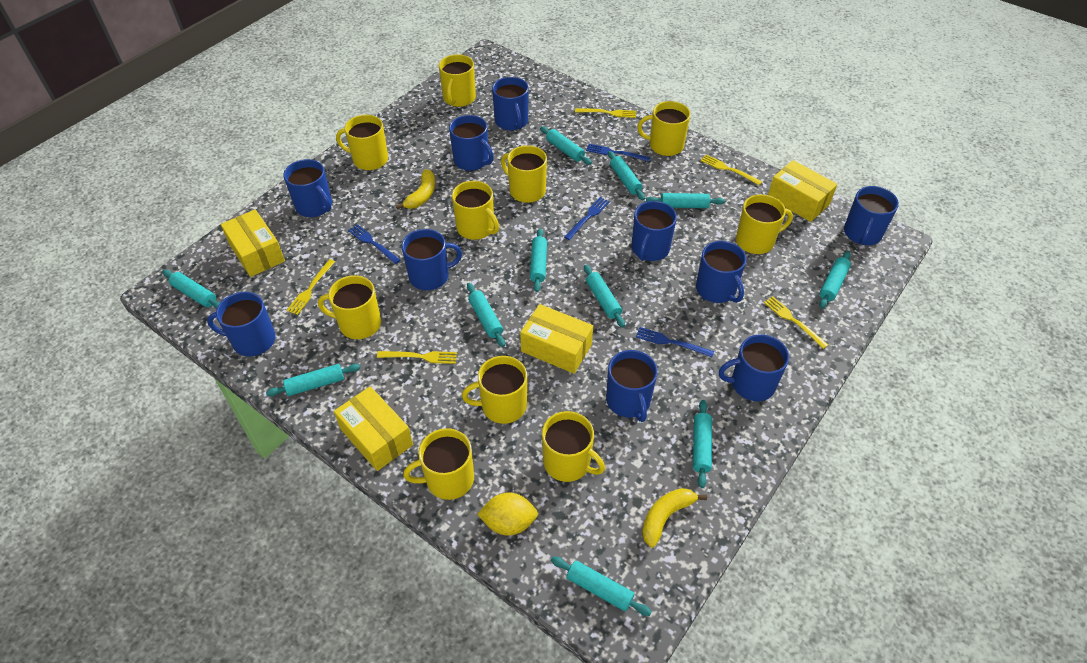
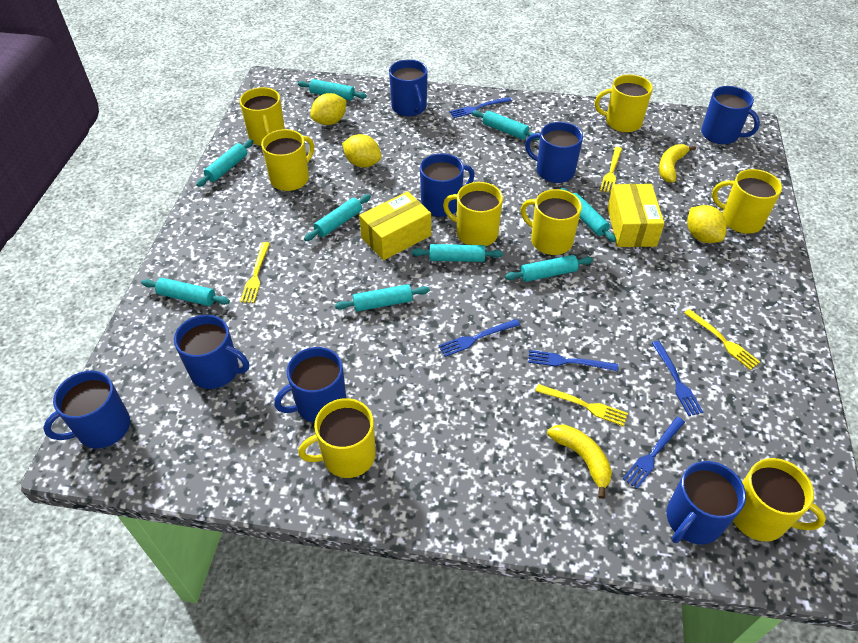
blue fork: [348,224,401,264] [564,197,610,240] [586,144,650,162] [636,327,714,357] = 4 -> [438,319,520,357] [449,97,512,118] [528,350,618,371] [623,417,685,489] [652,341,703,416] = 5
blue mug: [207,292,276,357] [283,159,332,217] [402,229,462,290] [449,115,494,171] [492,77,529,131] [606,350,658,422] [632,201,677,261] [696,241,746,303] [719,334,789,401] [844,186,899,245] = 10 -> [43,371,130,449] [174,315,249,389] [274,347,346,423] [389,59,428,116] [420,153,475,217] [525,122,583,183] [667,461,746,544] [701,86,760,145] = 8
turquoise rolling pin: [162,270,220,309] [266,364,360,396] [467,283,505,347] [530,228,547,292] [540,126,592,165] [551,557,652,616] [584,265,625,327] [608,151,645,200] [646,193,725,208] [693,400,712,488] [819,251,851,309] = 11 -> [142,278,230,306] [196,139,253,187] [298,79,367,100] [304,194,371,241] [335,284,430,312] [412,244,503,262] [472,110,540,140] [505,255,593,282] [561,188,616,242] = 9
yellow box: [221,209,285,277] [334,386,413,471] [520,304,593,374] [768,160,837,222] = 4 -> [359,191,431,260] [607,184,664,247] = 2
yellow fork: [286,259,335,315] [377,351,457,364] [575,108,636,118] [700,155,762,185] [764,296,828,349] = 5 -> [240,242,270,303] [535,384,628,426] [600,147,622,193] [684,309,760,370] = 4
yellow lemon: [477,492,538,536] = 1 -> [310,93,347,125] [342,134,381,167] [687,205,727,243] = 3
yellow mug: [318,275,381,339] [336,115,388,170] [403,428,474,500] [439,54,476,107] [452,181,499,240] [462,356,527,424] [501,145,547,203] [542,411,605,482] [637,101,691,156] [736,194,793,254] = 10 -> [240,87,285,146] [261,129,314,191] [298,398,376,478] [443,182,503,246] [521,189,582,255] [595,75,653,132] [712,169,782,234] [733,458,826,541] = 8

